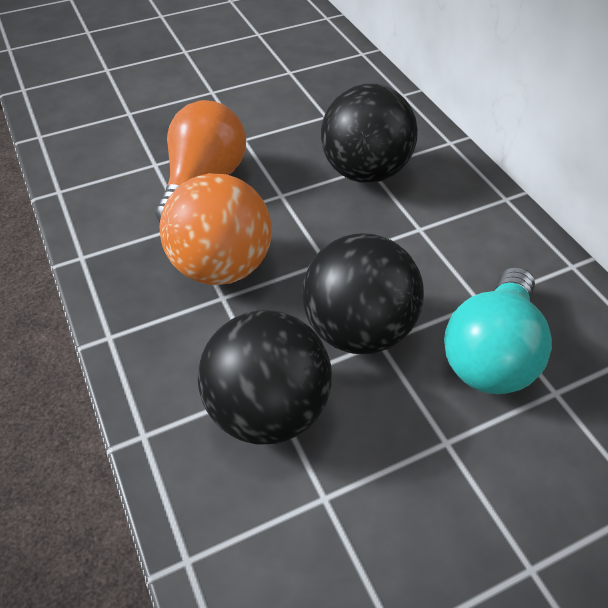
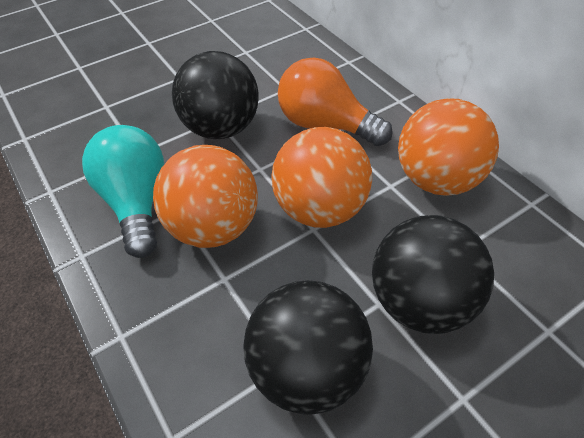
orange ball: [160,173,272,285] = 1 -> [153,145,258,248] [271,127,372,228] [398,98,499,196] = 3

